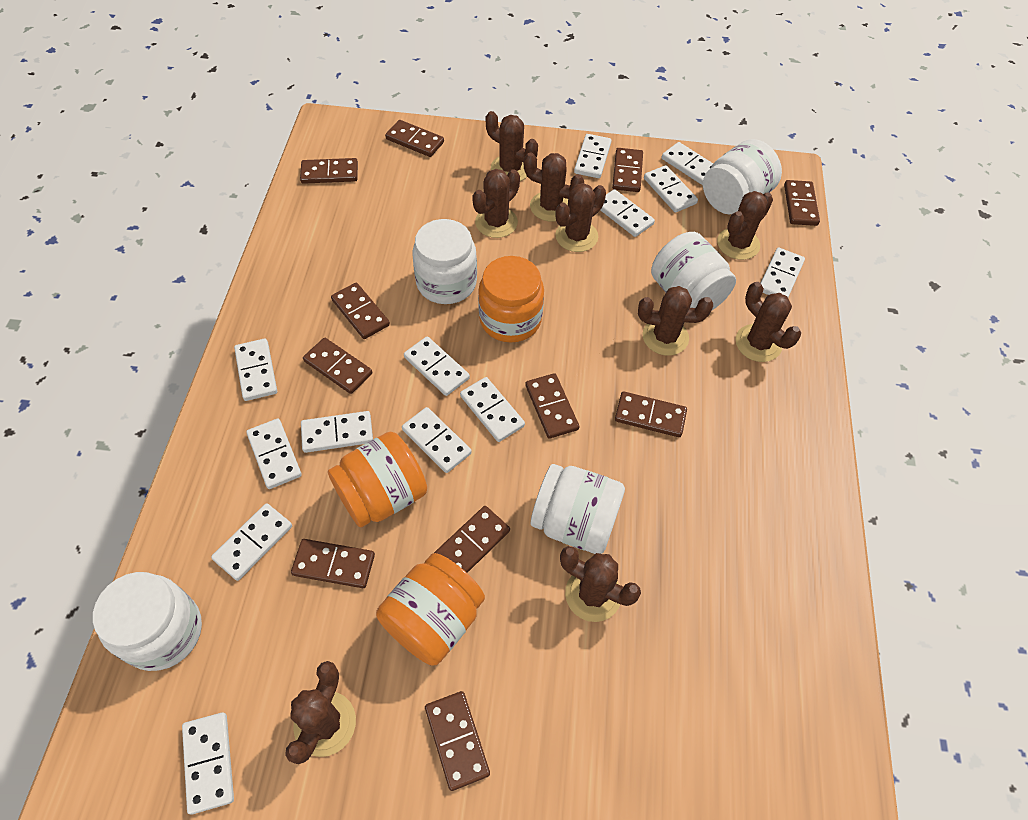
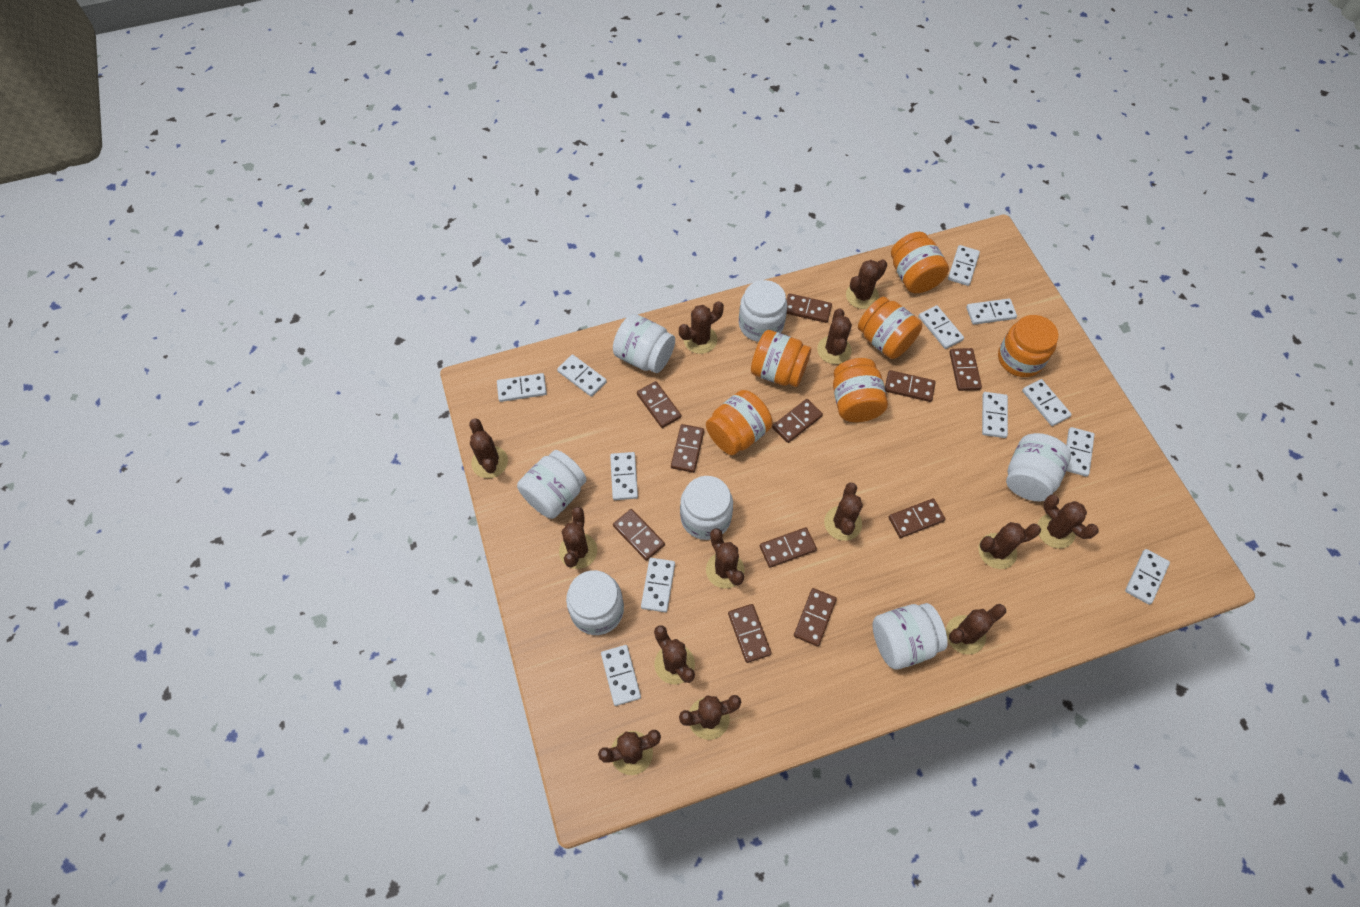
brown cactus: [285,661,356,764] [472,169,520,238] [486,111,538,181] [524,153,584,222] [555,183,606,252] [560,546,641,622] [638,286,713,356] [717,191,773,260] [736,282,801,362] = 9 -> [469,418,508,478] [559,507,597,569] [598,730,661,775] [654,625,695,684] [679,301,724,354] [679,695,741,740] [706,528,745,589] [817,308,852,364] [824,483,863,541] [846,259,887,309] [946,604,1006,655] [978,522,1041,569] [1038,495,1099,548] = 13
orange jar: [328,431,427,528] [376,553,485,666] [478,256,544,343] = 3 -> [706,390,772,455] [751,330,811,387] [833,358,888,422] [858,297,922,359] [891,232,949,293] [998,315,1059,377] = 6
white domino: [182,712,234,815] [211,503,292,581] [234,339,277,401] [246,419,302,489] [301,411,373,453] [402,407,472,473] [404,336,470,396] [460,377,525,442] [574,134,612,178] [600,189,655,237] [644,165,698,213] [662,142,713,185] [761,248,805,297] = 13 -> [497,373,547,402] [557,355,607,397] [601,645,641,706] [610,452,638,500] [641,558,675,612] [919,305,964,349] [948,245,980,286] [966,299,1017,325] [982,392,1008,438] [1022,379,1072,426] [1066,427,1095,477] [1125,549,1170,605] = 12
white jar: [93,572,202,671] [412,219,477,304] [531,464,625,554] [651,232,736,310] [703,139,782,214] = 5 -> [517,450,587,519] [566,570,624,635] [613,314,675,373] [680,476,733,540] [739,280,787,342] [873,603,948,670] [1006,433,1071,502] = 7

